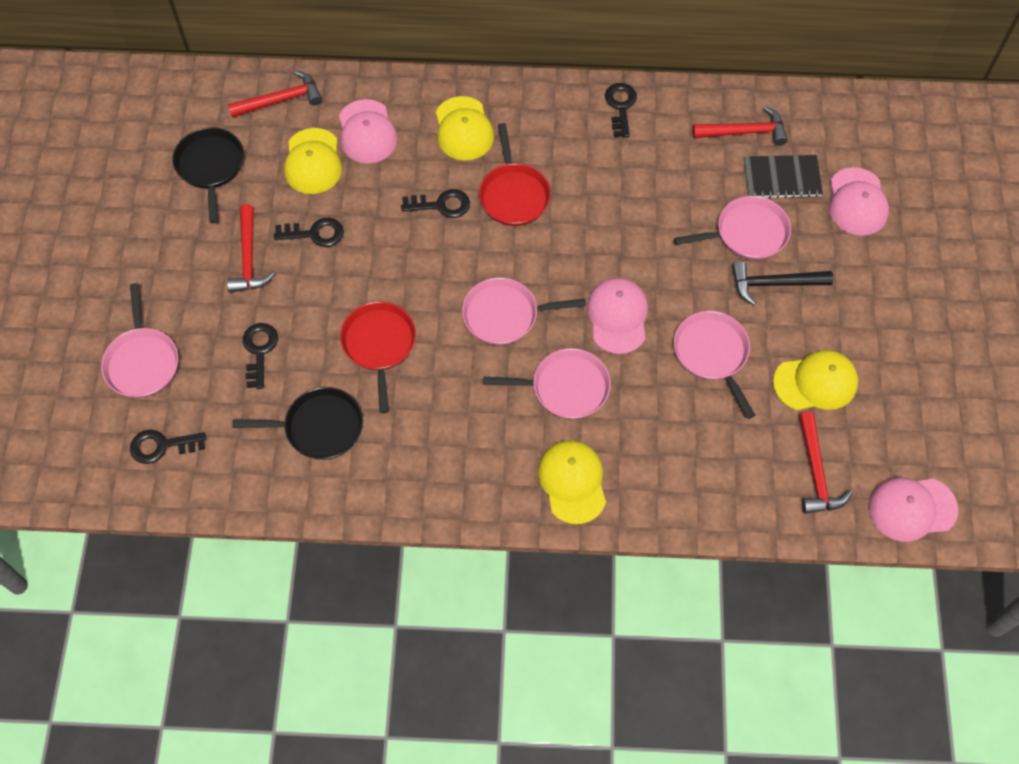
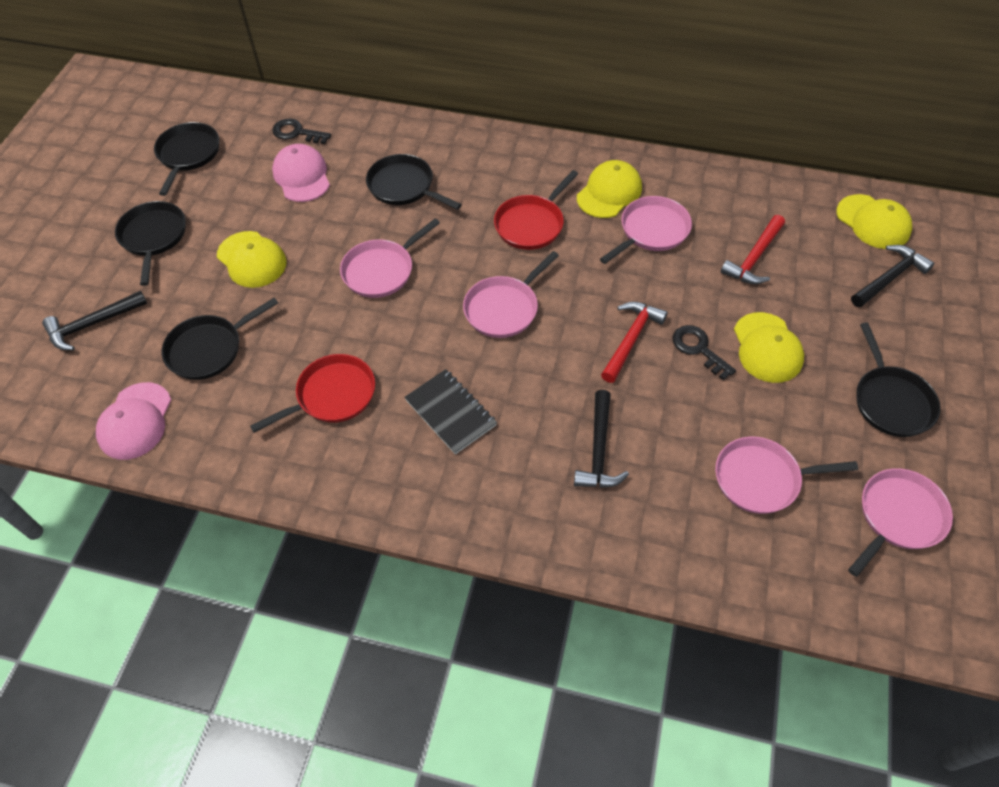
black hammer: [732,261,833,305] = 1 -> [42,291,148,350] [574,390,629,488] [851,245,934,307] = 3
black key: [130,430,206,464] [243,323,278,389] [274,218,344,247] [401,189,470,218] [605,83,637,138] = 5 -> [272,119,331,144] [672,325,736,380] = 2
black pan: [173,127,244,223] [232,387,363,460] = 2 -> [115,201,186,286] [154,122,219,196] [162,298,278,380] [366,154,462,210] [856,323,940,437] = 5
pink cap: [339,99,398,164] [587,278,648,354] [829,167,889,236] [868,478,958,542] = 4 -> [96,382,171,460] [272,144,330,202] = 2
red hammer: [227,204,275,293] [228,70,322,118] [692,106,788,146] [799,412,852,514] = 4 -> [601,302,668,383] [721,215,785,284] = 2

